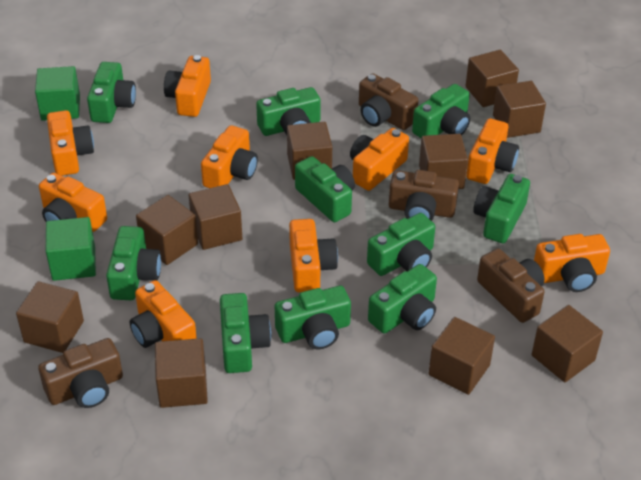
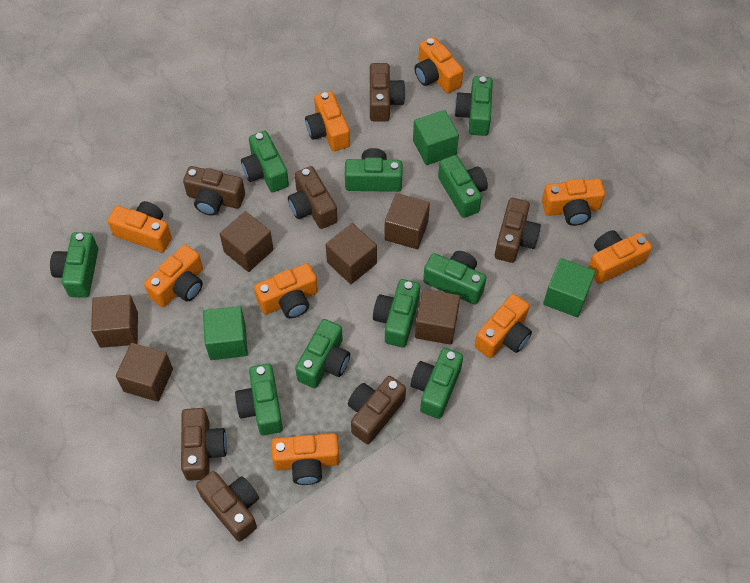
brown camera: [38,338,123,408] [359,73,418,130] [389,170,459,221] [477,248,545,323] = 4 -> [181,408,227,481] [183,166,245,215] [196,471,259,542] [288,166,338,229] [348,376,406,444] [370,63,406,121] [495,198,541,263] = 7
brown cube: [16,281,84,353] [136,195,198,265] [155,338,208,408] [189,184,242,250] [287,122,332,180] [419,134,468,189] [428,317,495,395] [466,50,519,107] [493,81,546,138] [532,305,603,382] = 10 -> [91,295,138,348] [116,343,173,402] [220,211,274,272] [326,223,377,284] [384,193,430,249] [415,289,460,345] = 6
green cube: [35,66,80,121] [46,217,96,281] = 2 -> [203,306,248,360] [413,110,459,165] [543,258,596,317] = 3

